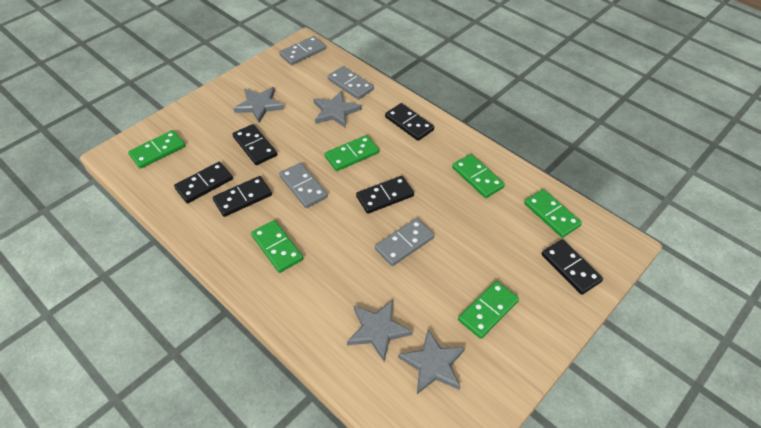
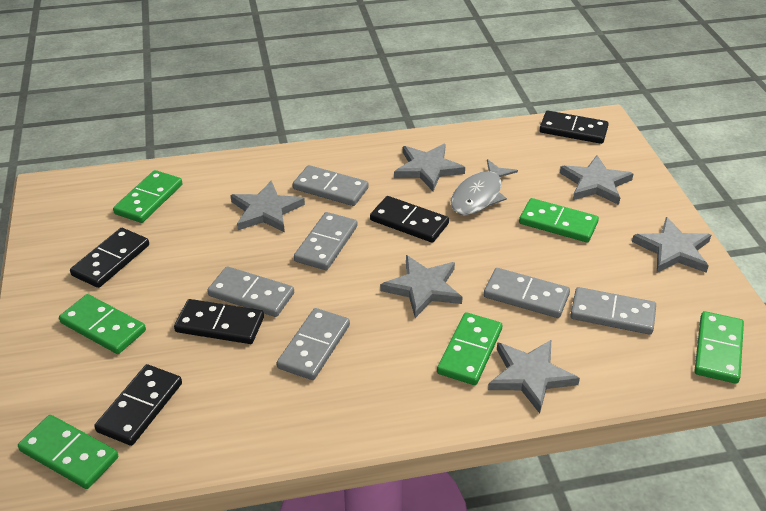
black domino: [174,162,233,203] [213,176,272,217] [233,124,277,165] [356,176,414,214] [385,103,434,141] [542,239,603,295] = 6 -> [70,228,149,288] [94,364,182,446] [174,299,264,344] [370,196,449,243] [539,111,609,144] = 5
grey domino: [279,36,326,65] [279,163,328,208] [328,66,374,100] [375,218,434,266] = 4 -> [207,266,294,317] [277,308,350,380] [293,165,369,206] [294,212,357,270] [484,268,570,318] [570,287,656,335] = 6
grey fish: none = 0 -> [451,159,518,215] = 1
grey star: [234,87,284,123] [313,91,361,128] [347,300,413,362] [398,329,465,394] = 4 -> [230,180,305,232] [381,255,463,318] [394,144,465,191] [488,340,580,414] [560,155,634,205] [632,217,711,273] = 6

